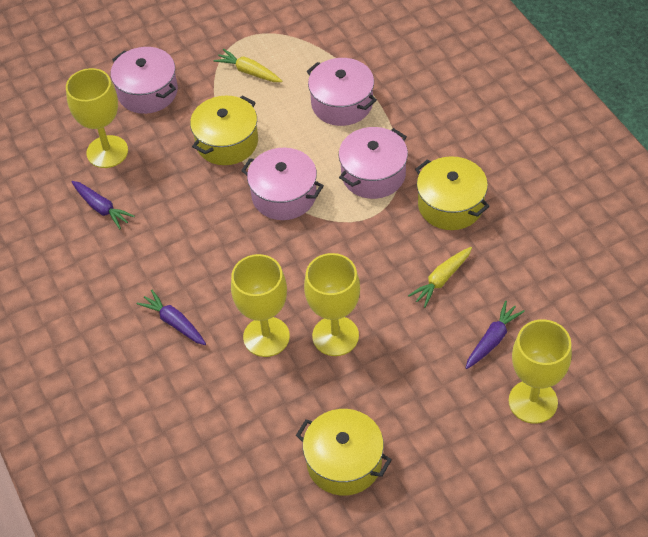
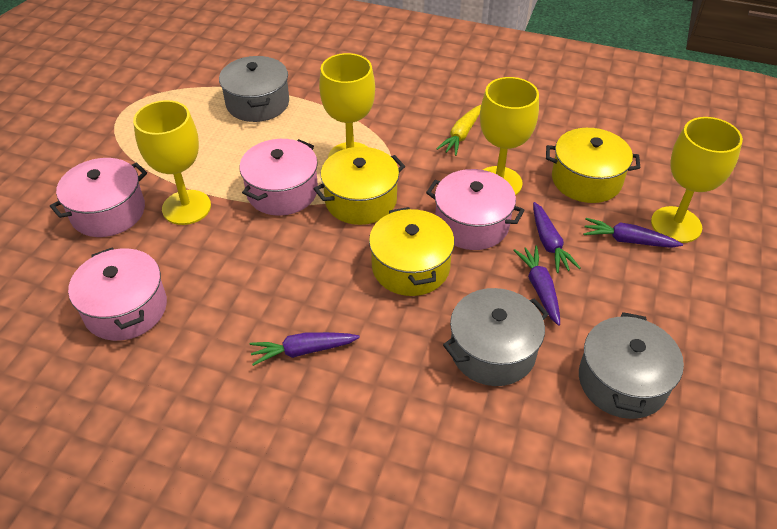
grey pot: none = 0 -> [219,56,289,122] [443,288,549,386] [579,312,684,419] = 3
purple carrot: [72,181,135,229] [136,290,206,345] [466,301,525,369] = 3 -> [250,332,360,366] [513,246,560,326] [533,202,580,273] [583,218,683,248] = 4
yellow carrot: [213,49,282,82] [408,247,472,308] = 2 -> [436,105,481,156] = 1

